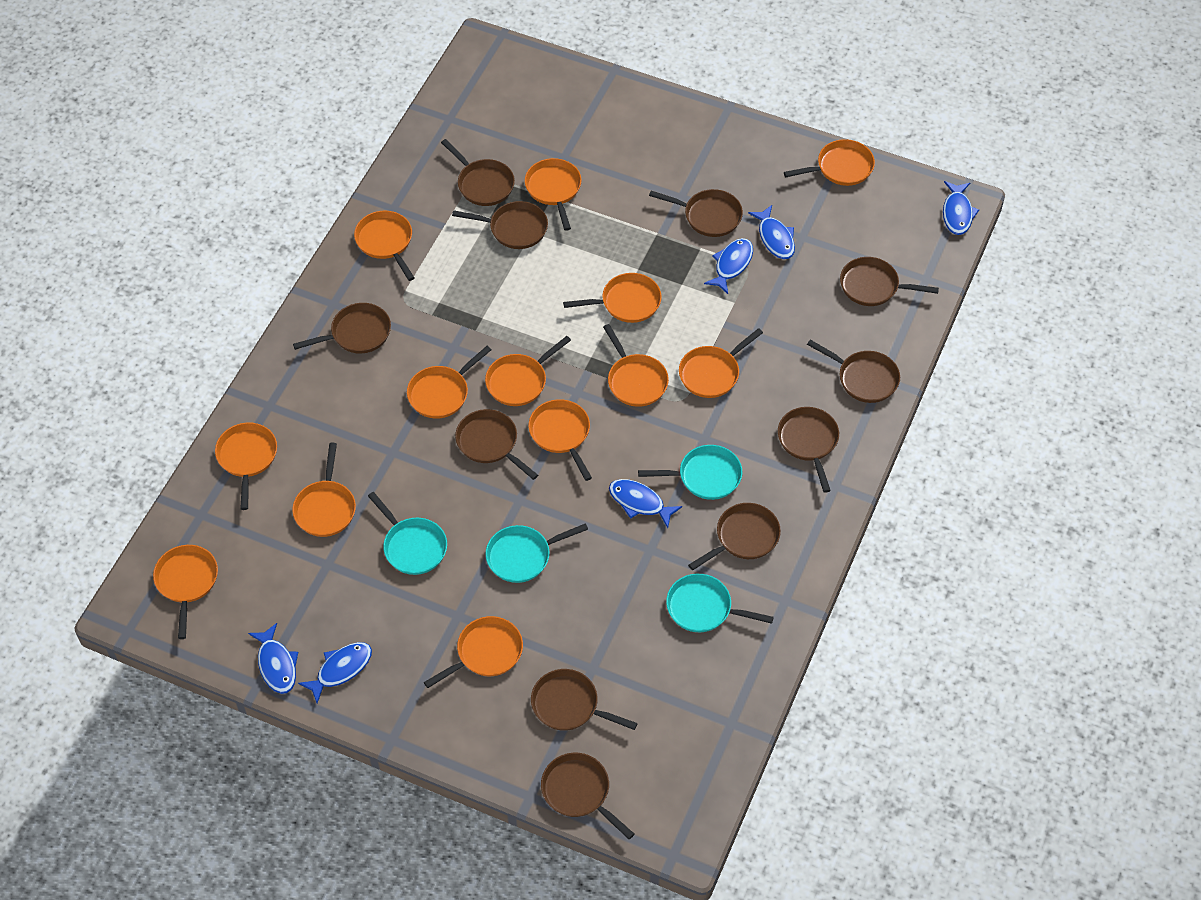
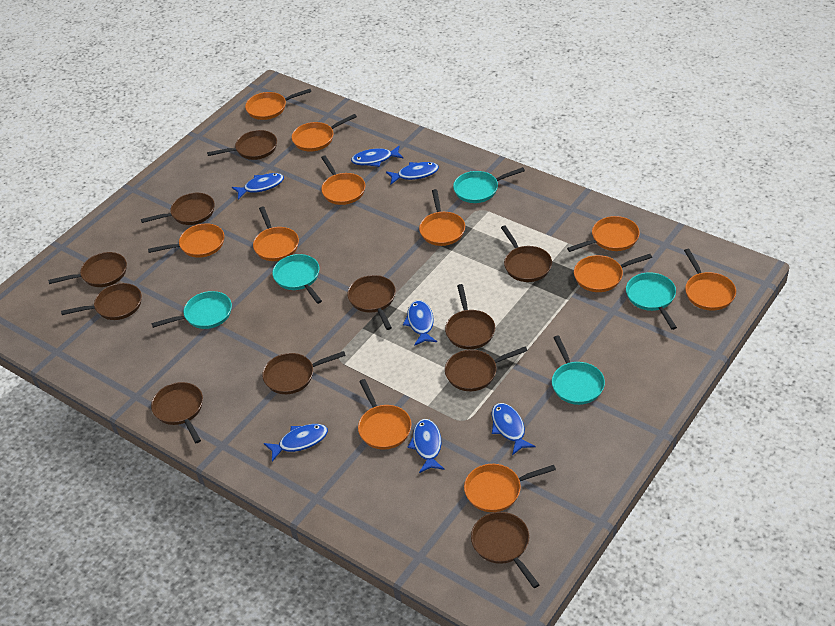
blue fish: [248,623,298,694] [298,642,372,703] [609,479,682,528] [704,238,753,294] [748,205,795,259] [943,181,979,235] = 6 -> [232,173,284,199] [264,424,328,462] [351,146,403,167] [386,162,439,184] [403,300,437,346] [408,419,445,473] [491,403,536,455] = 7
orange pan: [153,545,218,639] [215,423,277,510] [292,443,356,537] [354,211,415,281] [407,346,491,419] [424,616,523,688] [485,336,571,406] [525,158,581,231] [528,399,592,481] [563,273,662,323] [603,324,669,407] [679,328,763,398] [784,139,875,186] = 13 -> [148,223,224,258] [245,89,311,120] [253,206,299,261] [292,114,357,151] [321,155,365,205] [358,379,411,450] [419,189,465,246] [464,464,556,512] [567,216,640,252] [574,254,652,292] [684,249,736,311] = 11
turquoise pan: [368,492,447,575] [485,523,588,583] [638,445,742,500] [666,574,774,632] = 4 -> [152,291,232,329] [272,254,322,304] [453,167,525,203] [552,335,605,405] [626,272,677,330] = 5

